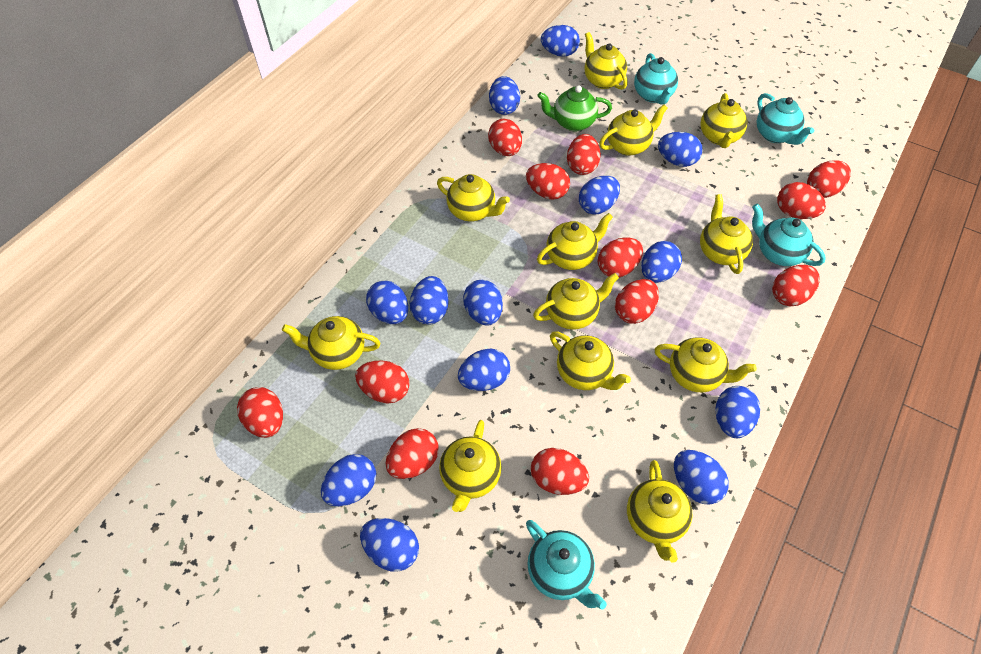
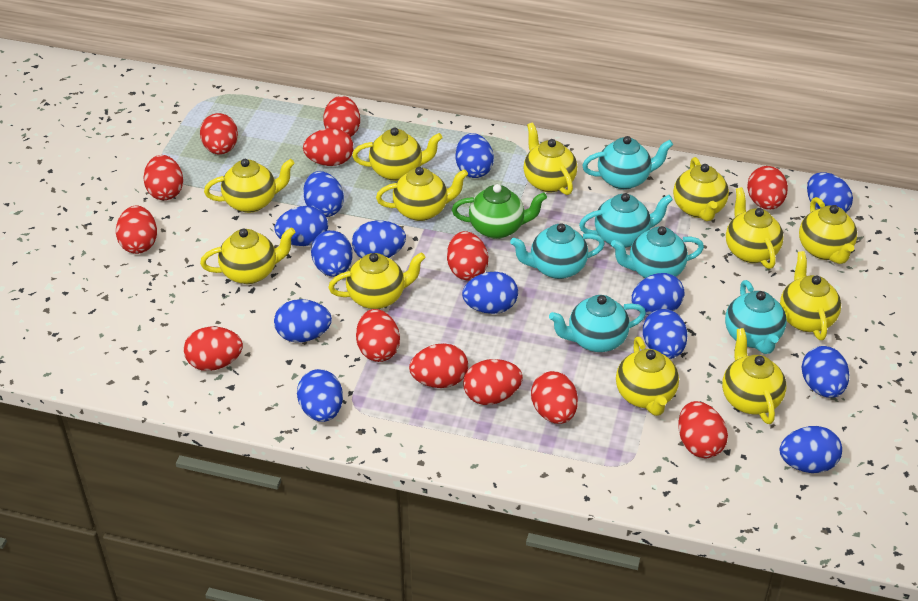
red egg: [237,387,283,438] [355,361,410,404] [386,428,439,479] [488,119,522,156] [526,163,570,200] [531,448,589,495] [567,134,601,175] [598,237,643,277] [615,279,659,324] [772,265,820,306] [777,182,826,219] [807,160,851,198] = 12 -> [116,206,157,254] [143,155,183,200] [184,327,243,371] [200,113,238,155] [303,128,354,166] [323,96,360,137] [356,309,400,362] [409,343,468,388] [447,231,488,281] [463,359,523,405] [531,371,578,424] [678,401,728,458] [747,166,788,210] = 13
turquoise teapot: [526,520,607,610] [634,53,678,105] [752,204,826,266] [757,93,814,145] = 4 -> [510,223,605,279] [549,295,646,352] [579,193,673,248] [582,136,673,190] [611,226,704,278] [725,280,787,354] = 6

